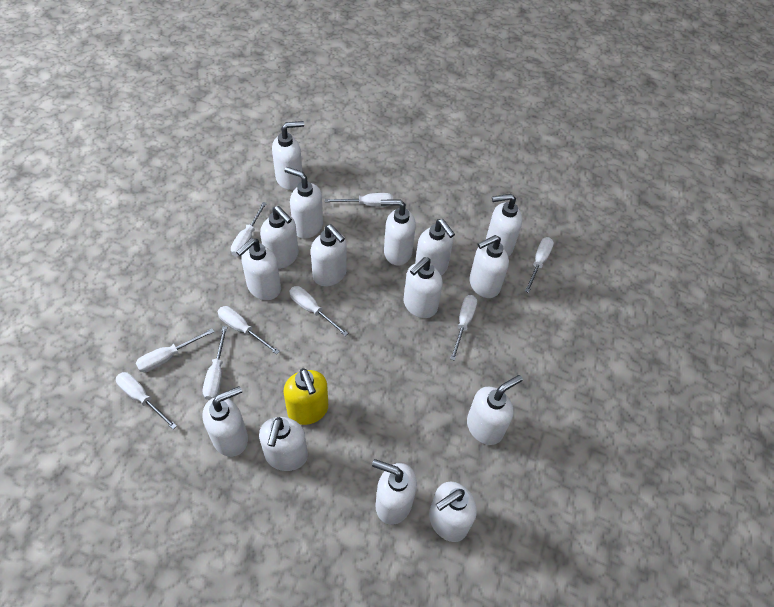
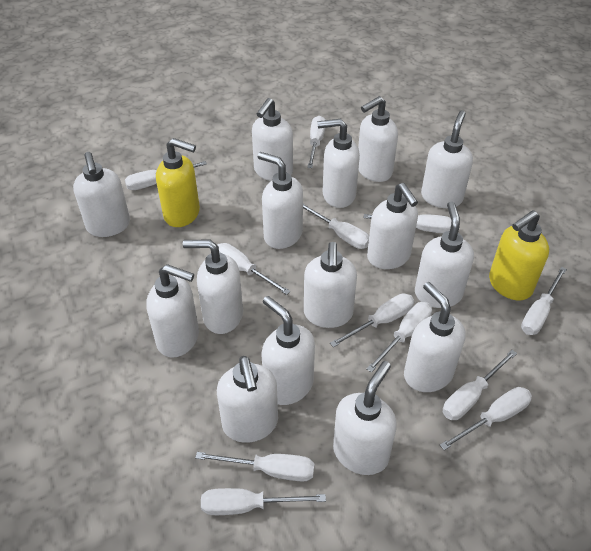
white screwdriver: [116,372,177,429] [136,328,214,372] [203,326,227,400] [218,306,280,355] [231,202,267,257] [289,286,348,336] [325,193,393,207] [450,295,477,361] [525,237,554,293] = 9 -> [125,161,207,190] [195,452,315,482] [201,488,326,515] [217,243,291,295] [303,204,369,249] [307,116,326,168] [330,293,414,347] [364,214,451,233] [366,302,432,373] [440,387,532,450] [443,350,517,420] [521,267,567,335] = 12
yellow soap dispenser: [283,368,328,425] = 1 -> [156,138,200,227] [489,210,549,301] = 2

